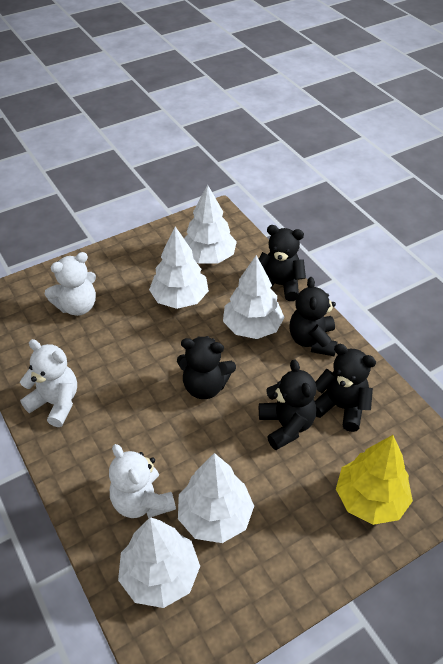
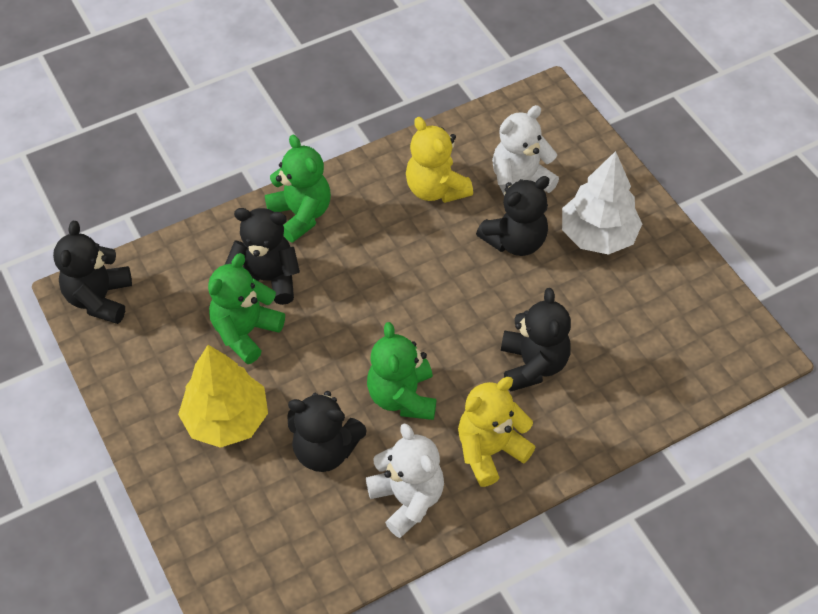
green teddy bear: none = 0 -> [208,253,285,364] [265,135,331,242] [367,322,436,420] = 3
white teddy bear: [20,339,77,427] [45,252,96,316] [109,444,176,518] = 3 -> [366,423,444,538] [492,105,559,196] = 2
white tree: [118,517,200,608] [149,226,209,309] [178,453,254,543] [184,185,237,263] [223,255,285,339] = 5 -> [562,151,642,255] = 1
yellow teddy bear: none = 0 -> [406,117,473,203] [458,377,535,487] = 2

